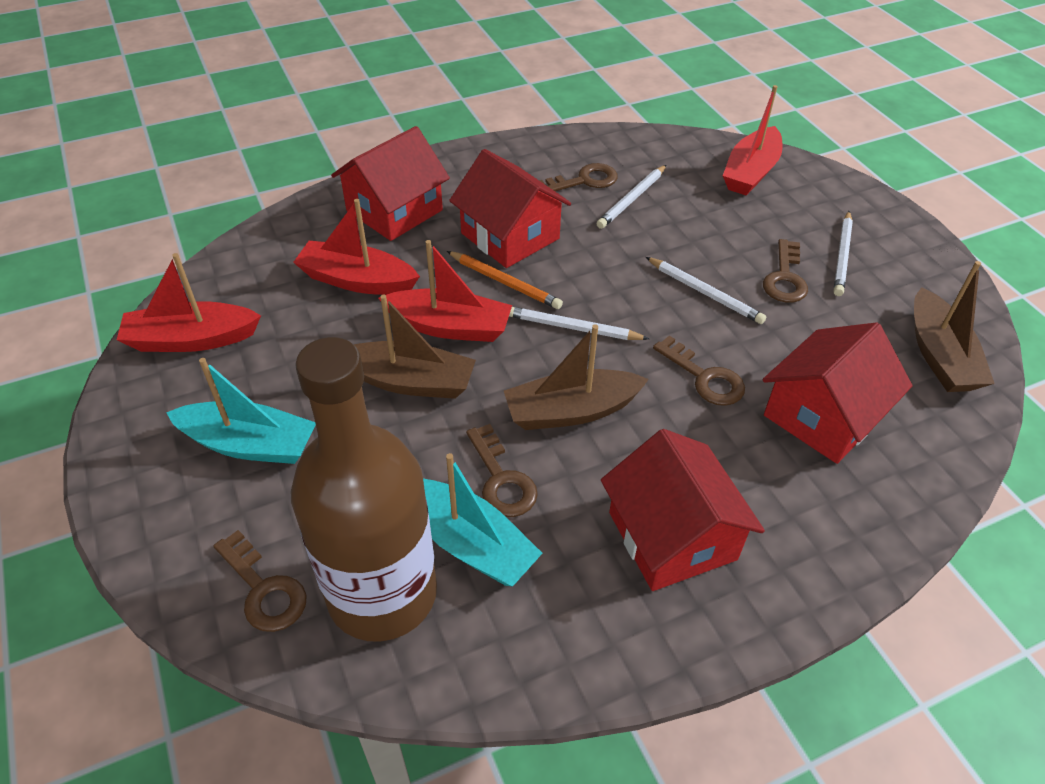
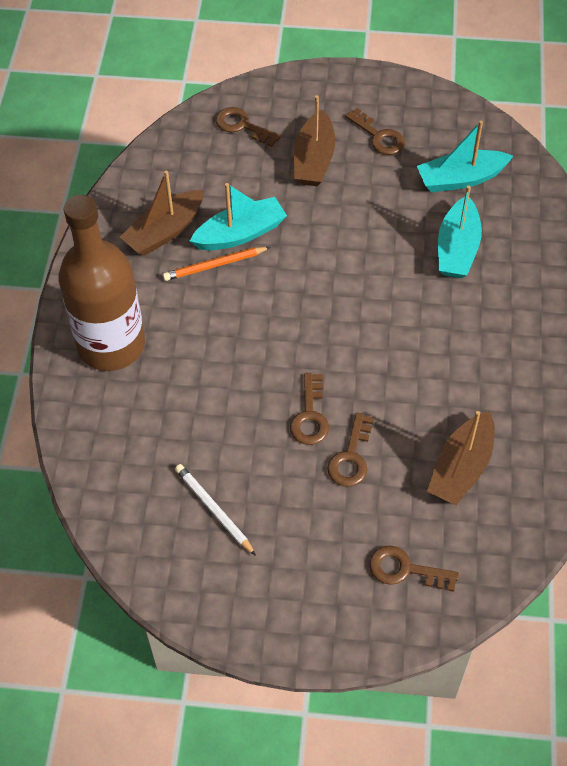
red boat: [117,253,261,352] [293,199,420,295] [378,240,512,342] [723,85,783,195] = 4 -> none = 0
red house: [331,126,450,241] [449,149,571,268] [601,429,765,591] [763,322,912,464] = 4 -> none = 0
turquoise boat: [166,358,316,464] [423,453,543,587] = 2 -> [190,183,287,251] [417,121,513,192] [438,185,482,278] = 3
white pencil: [509,307,649,340] [596,165,666,229] [646,257,766,324] [833,211,853,296] = 4 -> [175,464,256,556] = 1

